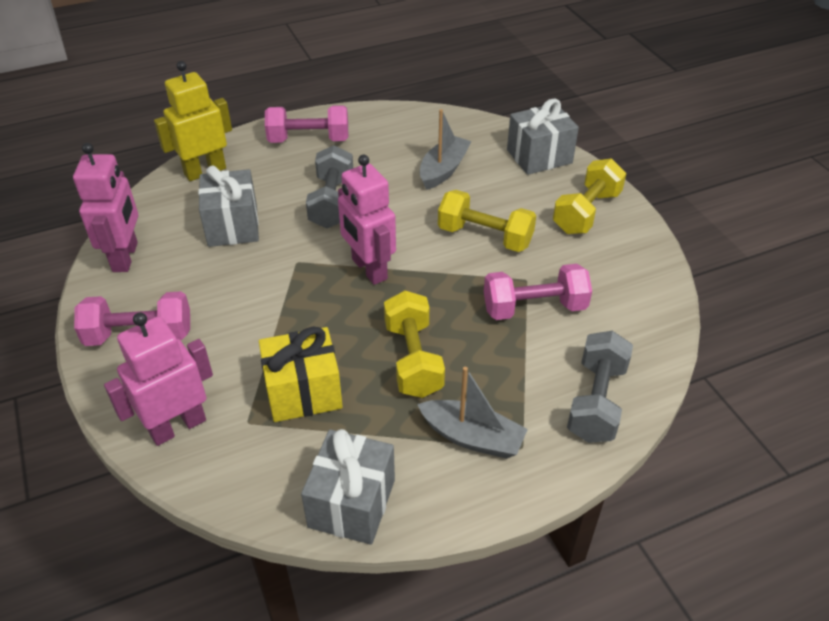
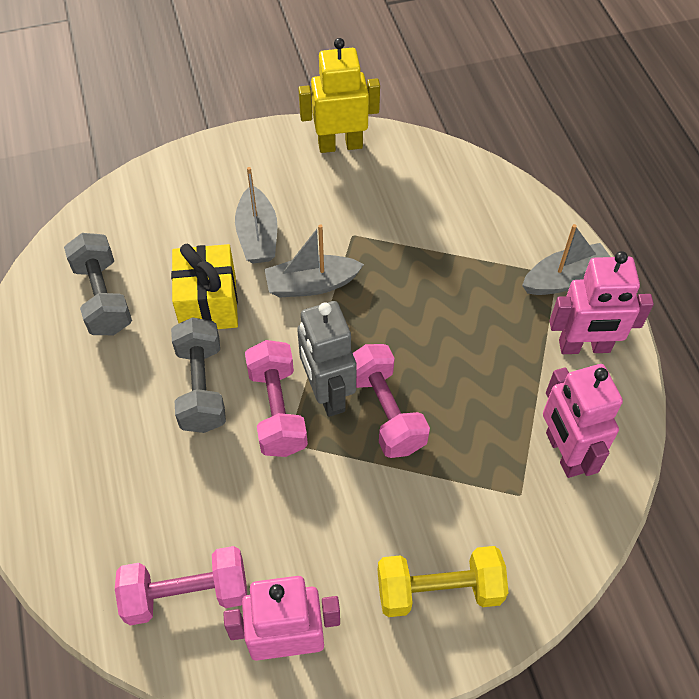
grey boat: [417,367,528,459] [420,109,471,190] = 2 -> [235,167,278,263] [264,224,364,298] [522,224,610,295] = 3
grey gift: [198,166,259,247] [301,429,395,545] [507,98,579,175] = 3 -> none = 0
grey robot: none = 0 -> [297,301,357,417] = 1
yellow dumbbell: [384,290,445,398] [438,190,536,252] [553,158,626,234] = 3 -> [378,546,509,617] = 1

